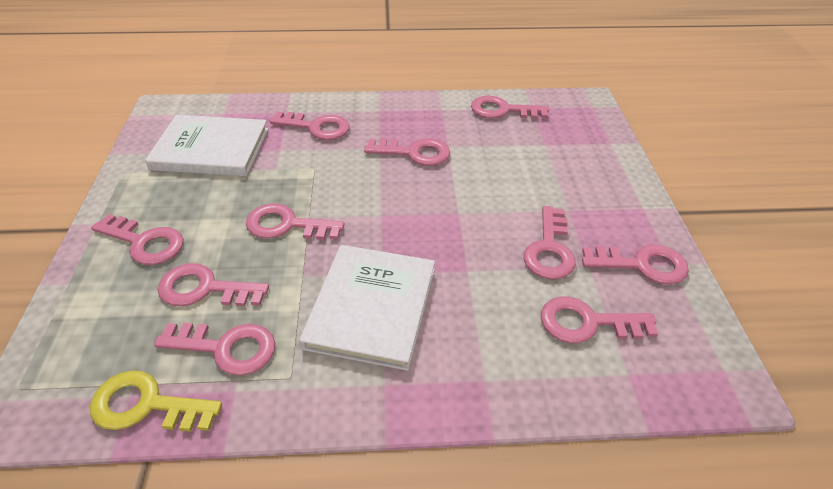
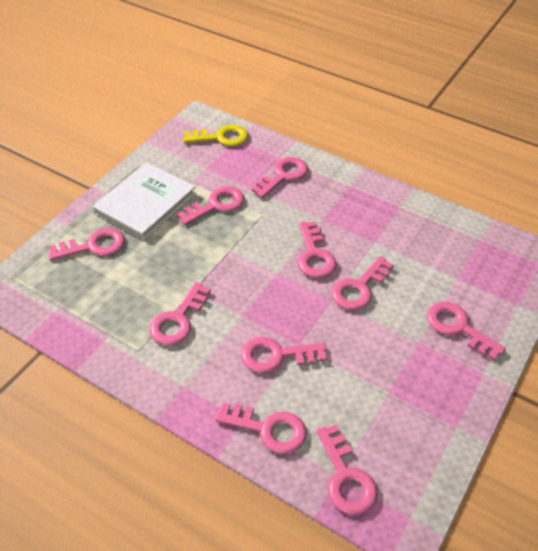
white book: [145,115,268,176] [299,245,435,371] = 2 -> [93,163,196,240] = 1

